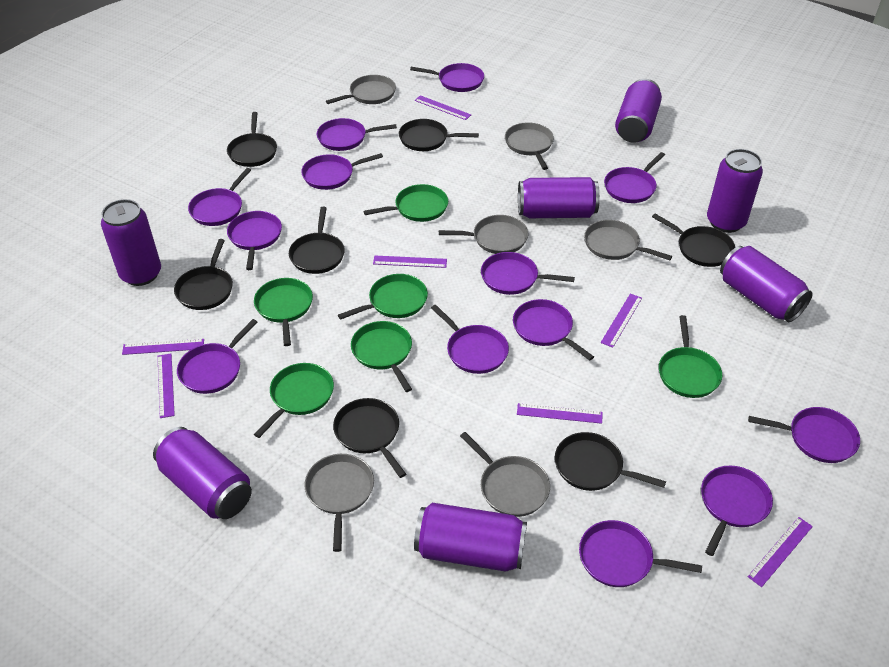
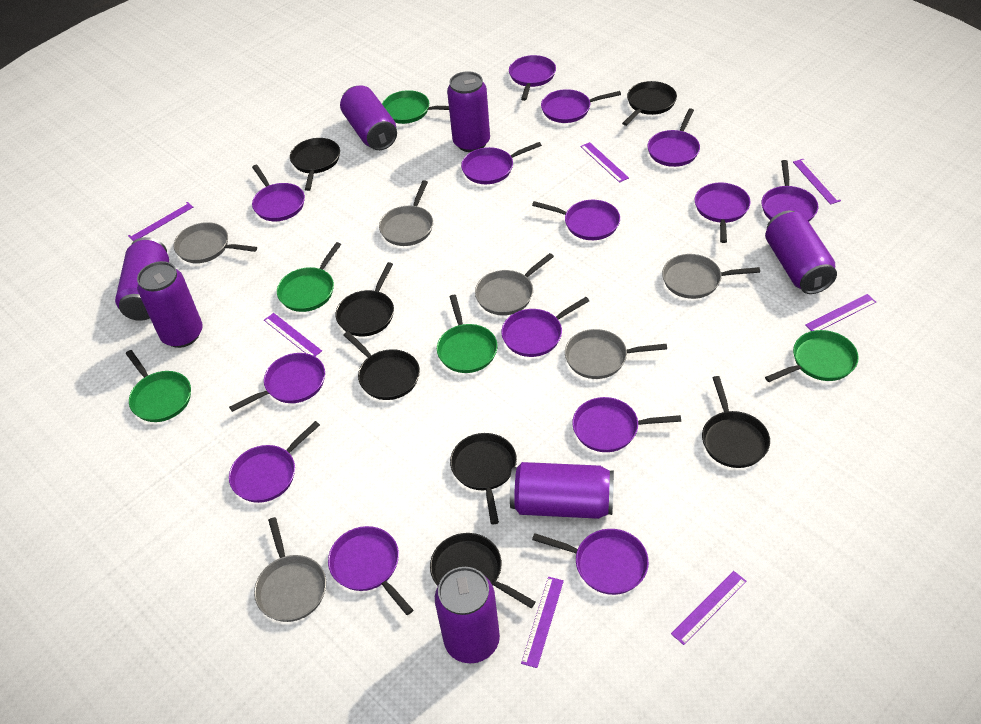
green pan: [254,278,313,346] [254,363,334,438] [338,274,428,320] [351,321,412,392] [364,184,448,222] [659,315,722,398] = 6 -> [126,350,191,422] [277,242,341,312] [382,90,449,124] [437,295,498,373] [765,330,859,382] = 5
purple pan: [177,319,257,394] [188,168,251,226] [227,211,282,270] [301,153,383,190] [317,118,397,151] [410,63,484,92] [431,305,509,374] [481,252,575,295] [513,299,594,361] [579,520,702,587] [604,152,665,203] [701,465,773,556] [748,407,860,463] = 13 -> [229,353,325,412] [229,421,320,503] [252,165,305,221] [328,526,413,615] [461,142,542,184] [501,297,589,357] [509,55,556,101] [532,200,620,240] [532,529,649,595] [541,89,621,123] [572,397,681,452] [647,108,700,167] [695,183,751,243] [761,160,818,222] = 14

